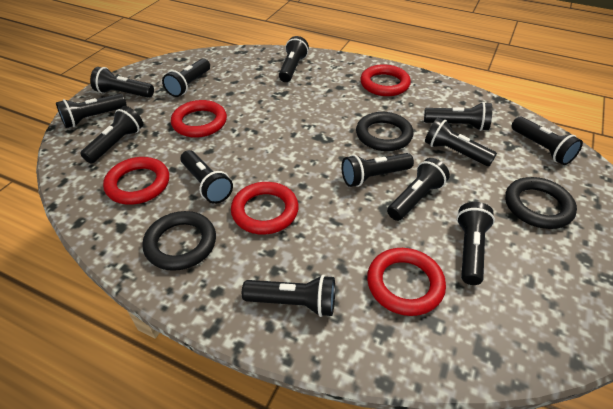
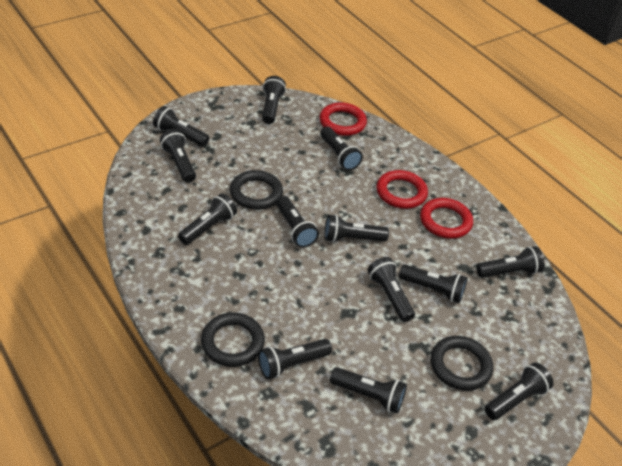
red ring: [103,157,169,205] [171,100,227,138] [231,182,299,234] [360,64,411,96] [367,248,446,316] = 5 -> [319,102,367,136] [376,170,428,209] [420,198,473,239] = 3

